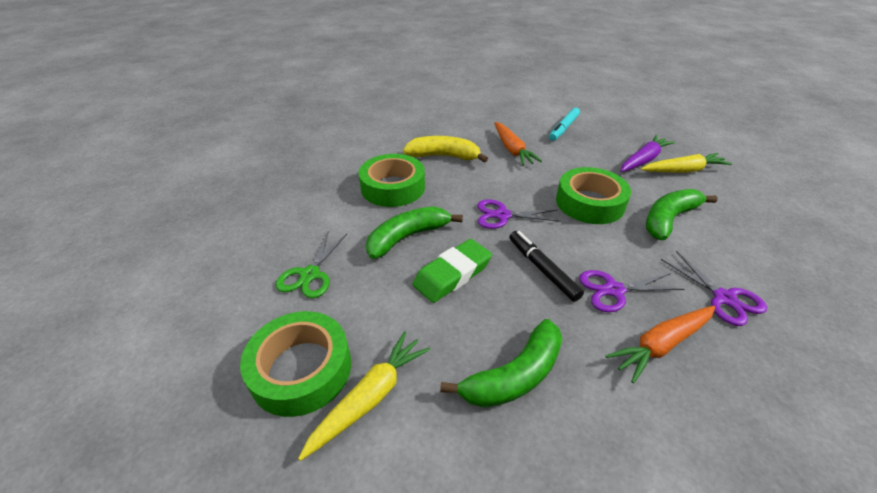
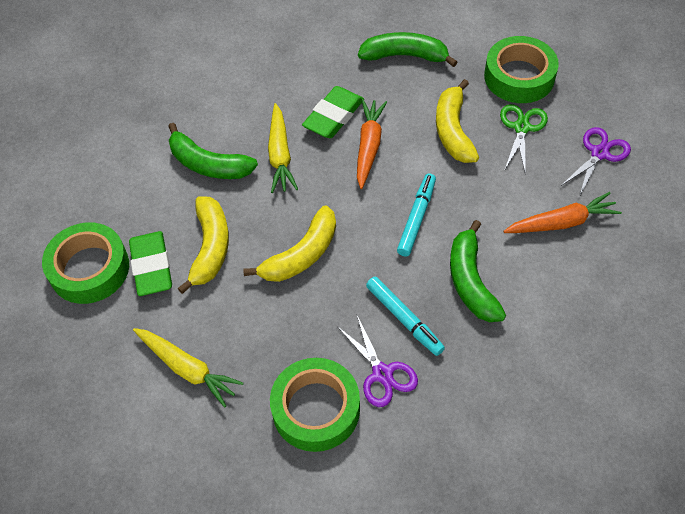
black marker: [509,231,584,302] = 1 -> none = 0
green eraser: [413,239,492,303] = 1 -> [129,231,172,296] [302,86,364,138] = 2
purple carrot: [621,135,675,172] = 1 -> none = 0
purple scissors: [477,200,561,229] [579,270,685,312] [661,251,767,326] = 3 -> [337,315,418,407] [561,127,631,197] = 2
turquoise marker: [549,108,580,141] = 1 -> [366,277,445,356] [397,173,436,257] = 2
yellow banana: [403,136,488,163] = 1 -> [177,196,229,294] [243,205,336,282] [436,79,479,163] = 3

